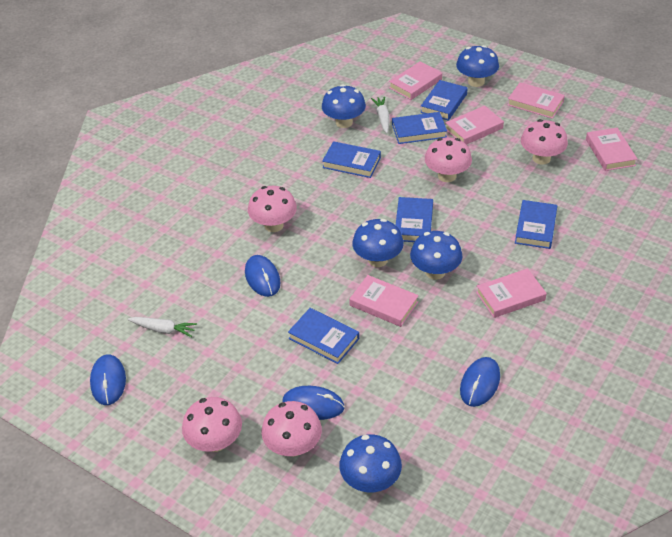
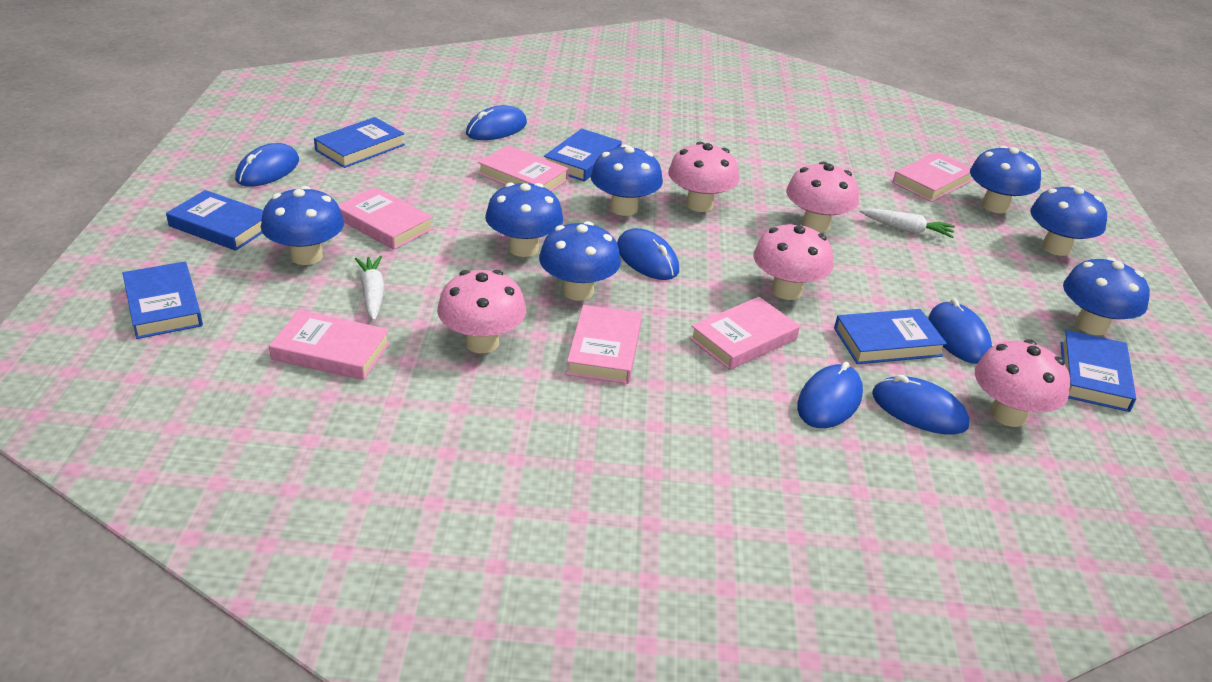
blue mouse: [90,354,126,405] [245,255,280,297] [282,386,344,420] [460,357,500,407] = 4 -> [235,143,299,187] [466,105,527,140] [617,228,679,280] [797,362,863,428] [872,375,969,435] [928,298,992,364] = 6
blue mushroom: [322,84,366,128] [339,434,402,492] [352,219,404,267] [410,231,462,280] [456,45,499,87] = 5 -> [261,186,344,265] [485,182,563,257] [539,221,621,301] [591,144,663,216] [970,145,1041,213] [1030,185,1107,256] [1063,257,1150,335] = 7

